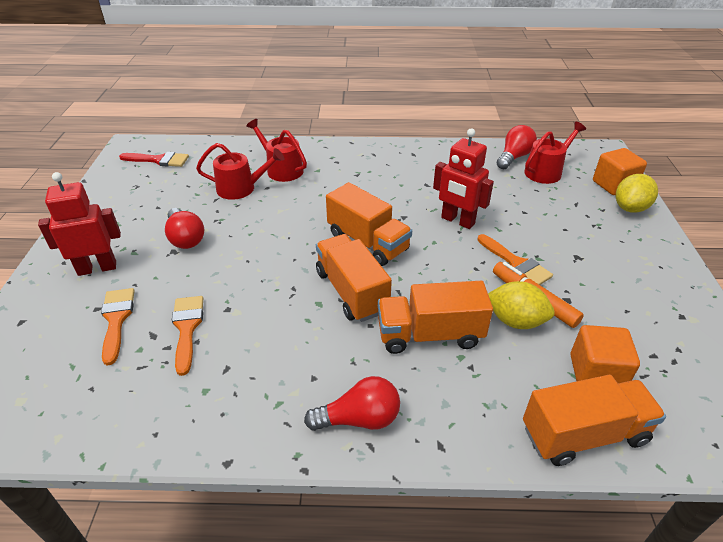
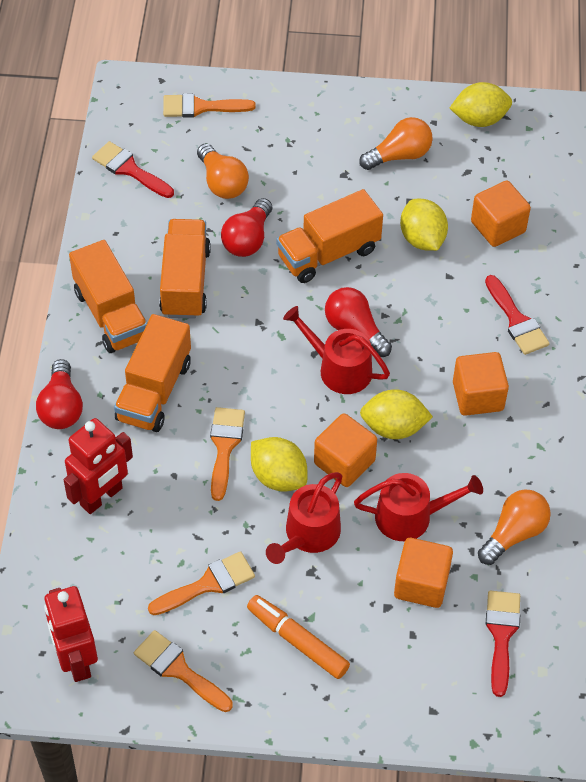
orange brush: [101,288,135,365] [172,296,203,376] [477,234,553,285] = 3 -> [134,630,233,712] [148,551,255,615] [163,93,255,118] [210,407,245,501] = 4
orange cube: [570,325,640,383] [593,148,647,195] = 2 -> [314,413,377,487] [394,538,453,608] [453,352,509,416] [471,181,531,247] = 4
orange light bulb: none = 0 -> [197,143,249,199] [359,117,433,170] [478,489,551,565] = 3
red brush: [119,152,189,167] = 1 -> [92,141,174,198] [485,275,550,355] [486,591,520,697] = 3
yellow lemon: [488,281,555,329] [616,174,658,213] = 2 -> [251,437,308,491] [360,389,433,439] [400,199,448,251] [450,82,512,127] = 4

